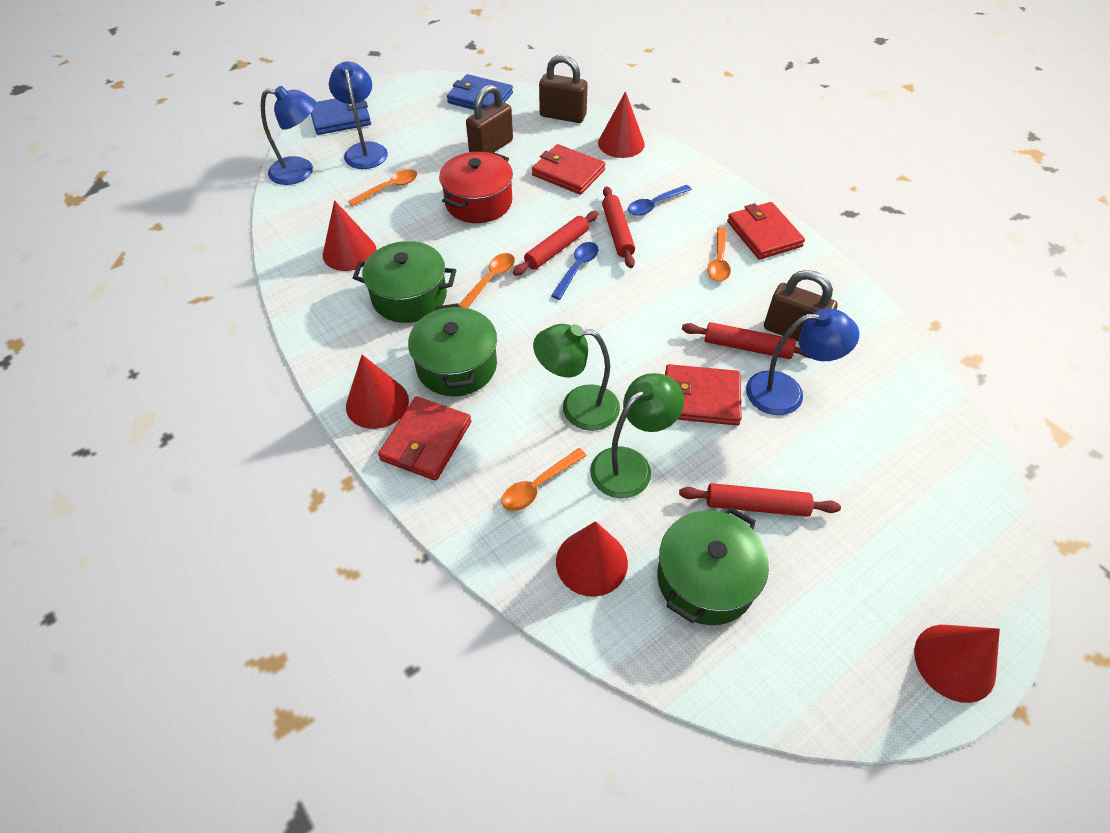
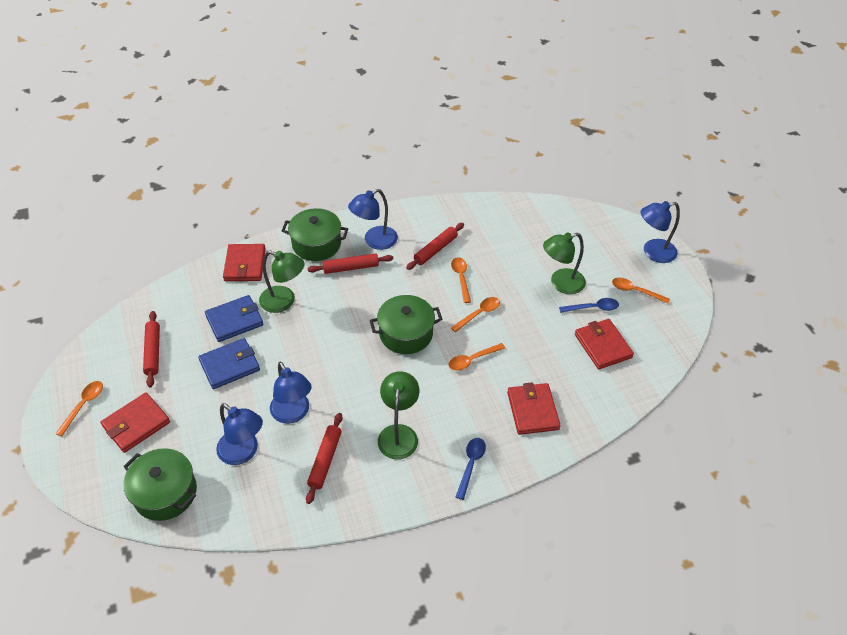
blue lamp: [261,86,316,185] [329,62,388,169] [746,308,859,415] = 3 -> [216,403,263,465] [270,362,312,424] [348,189,398,250] [641,201,680,263] = 4
brown padlock: [466,84,513,153] [539,55,588,123] [764,270,837,342] = 3 -> none = 0
green lamp: [533,324,620,431] [590,373,684,499] = 2 -> [259,251,305,313] [378,371,419,460] [543,233,586,294] = 3
orange spoon: [348,169,417,206] [459,253,515,308] [501,448,587,511] [707,227,731,281] = 4 -> [55,381,103,436] [449,343,505,371] [451,257,471,303] [451,297,500,332] [612,278,670,304] = 5
red cone: [323,200,376,271] [346,355,409,429] [556,521,628,597] [598,91,645,158] [914,625,1000,703] = 5 -> none = 0
red pot: [439,152,513,223] = 1 -> none = 0

